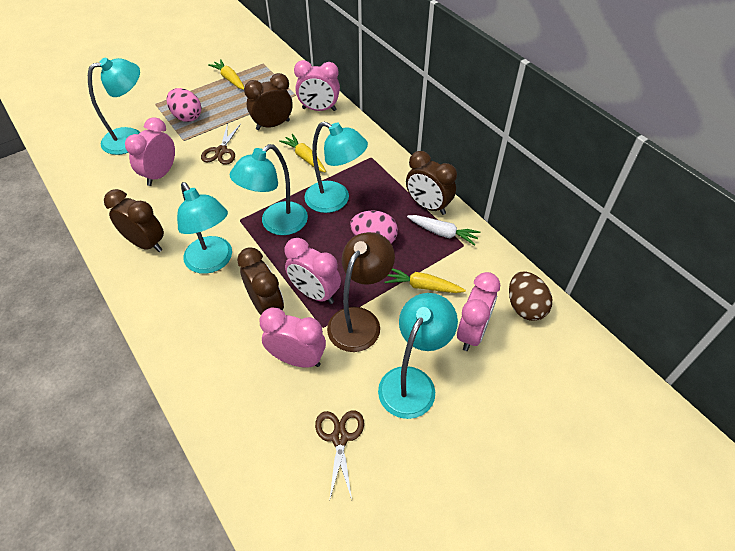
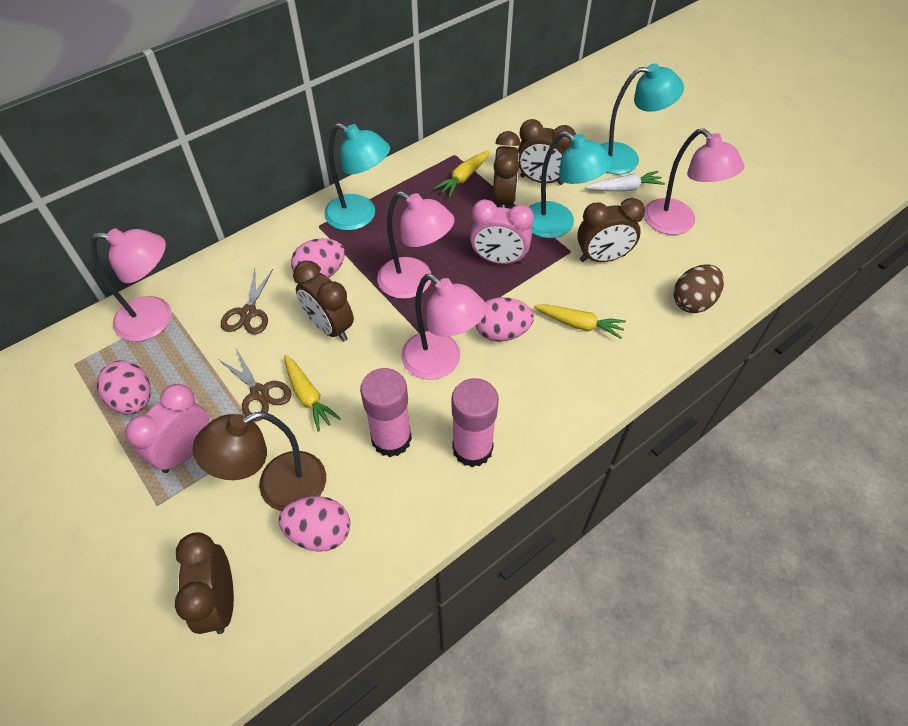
brown clock: [104,189,164,252] [237,247,284,315] [244,73,293,130] [406,151,457,215] = 4 -> [175,532,234,634] [293,261,354,342] [493,131,520,208] [518,119,576,185] [577,198,645,262] = 5
pink clock: [125,117,175,186] [259,308,326,368] [284,238,341,304] [294,60,340,111] [457,272,500,351] = 5 -> [125,384,209,473] [470,199,534,264] = 2
pink egg: [167,88,201,122] [350,210,398,244] = 2 -> [97,360,151,415] [278,496,350,552] [291,238,345,278] [476,297,534,342] = 4
pink glue stick: none = 0 -> [360,368,412,457] [452,378,499,467] = 2
pink lamp: none = 0 -> [90,228,172,342] [377,191,455,299] [401,274,487,379] [644,128,745,235] = 4
turquoise lamp: [88,58,140,155] [177,182,232,274] [230,144,308,235] [305,121,368,213] [378,293,458,419] = 5 -> [324,123,390,231] [529,131,612,238] [600,63,684,175] = 3

